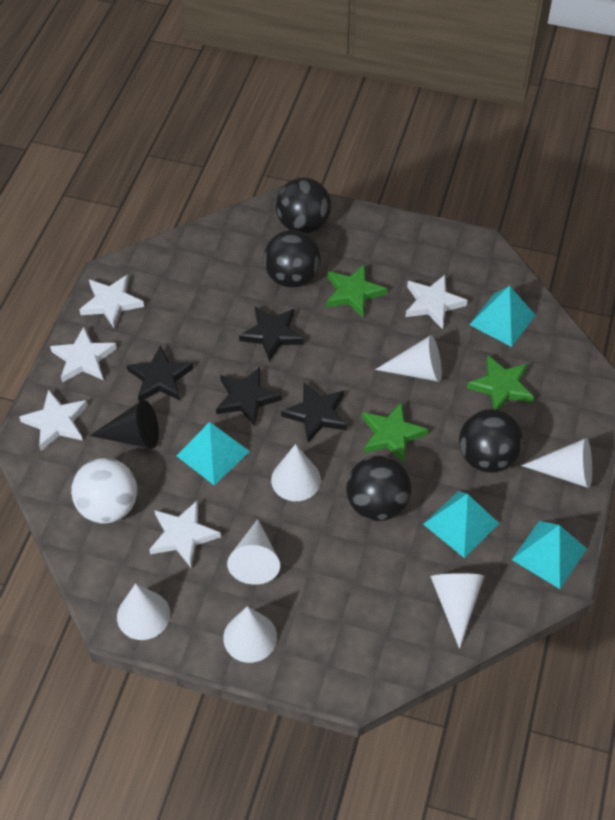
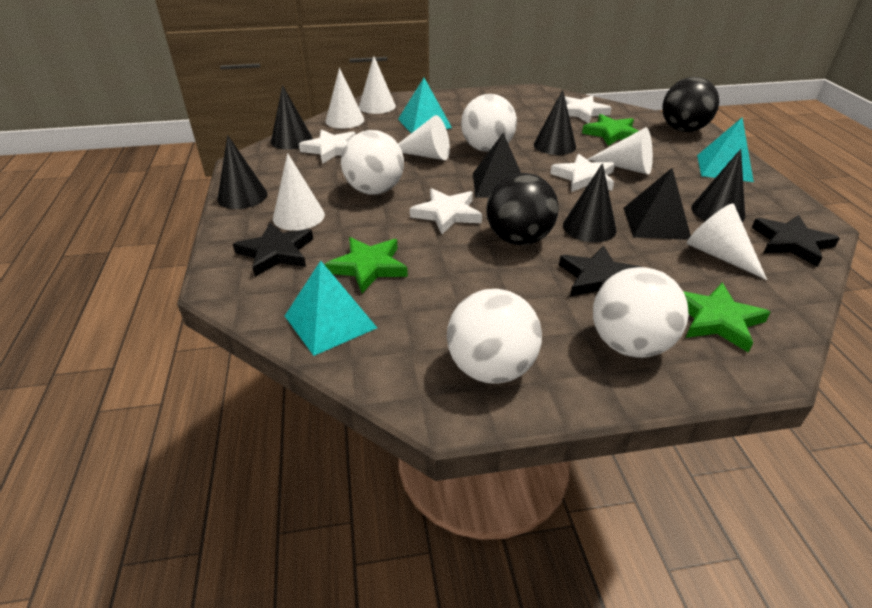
black ball: [264,230,321,288] [276,178,331,234] [346,456,411,521] [459,409,523,473] = 4 -> [486,173,559,245] [662,77,719,132] = 2
black cone: [90,400,159,449] = 1 -> [217,135,268,209] [271,85,313,150] [534,90,576,155] [563,163,617,242] [691,149,745,222] = 5
black pyramid: none = 0 -> [473,133,521,198] [624,168,691,240] = 2
black star: [127,345,194,402] [216,367,282,426] [239,307,304,362] [281,383,347,443] = 4 -> [233,222,313,277] [559,246,642,297] [752,215,840,267] = 3
turquoise pyramid: [177,422,250,485] [423,491,499,558] [469,286,536,347] [512,521,587,589] = 4 -> [285,261,377,356] [398,78,452,133] [697,118,754,182] = 3
white ball: [71,458,137,523] = 1 -> [341,130,404,195] [447,289,542,384] [461,94,517,152] [593,267,689,358] = 4
white cone: [117,583,170,640] [223,606,277,663] [227,519,280,585] [271,444,321,501] [375,335,442,382] [431,573,484,649] [521,438,592,488] = 7 -> [273,153,325,231] [325,68,364,129] [359,56,396,114] [398,115,450,160] [587,127,653,175] [687,203,767,280] = 6
white star: [19,389,88,451] [50,327,117,383] [79,274,144,329] [149,500,221,568] [405,275,468,329] = 5 -> [299,129,356,164] [410,188,482,234] [550,154,615,192] [565,95,612,123] = 4

